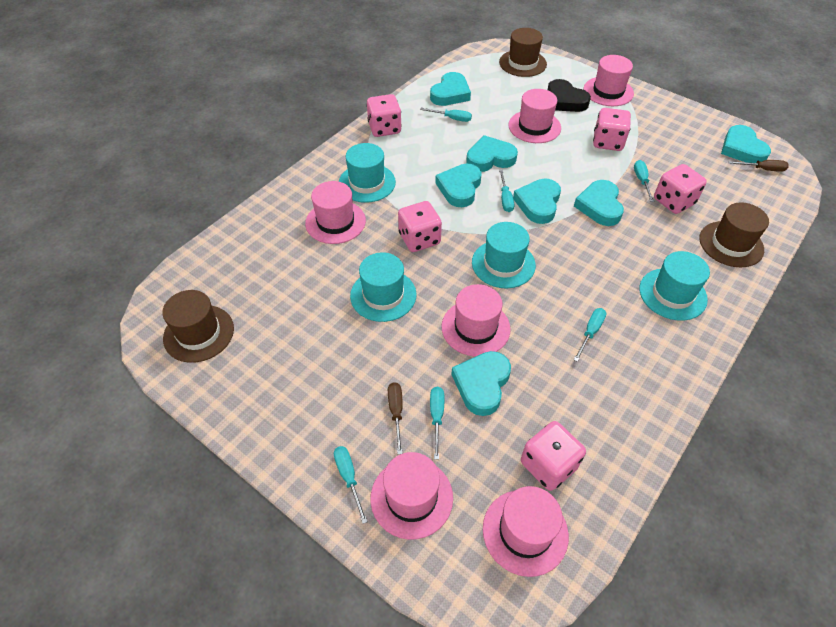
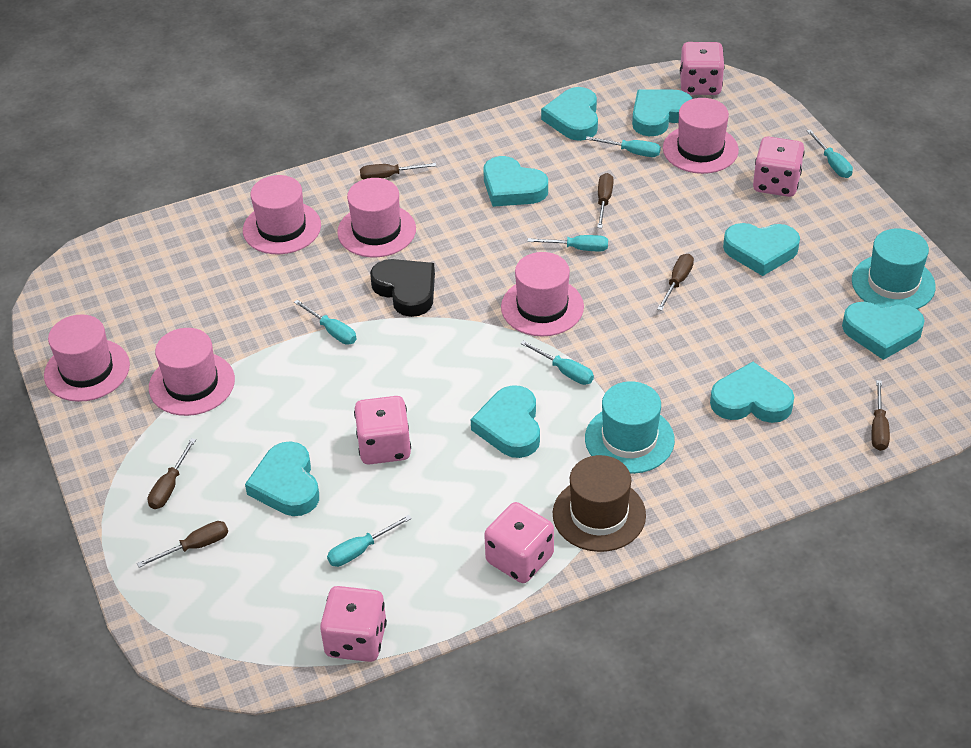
brown hat: [162,290,234,363] [499,28,547,77] [699,202,769,267] = 3 -> [553,455,646,552] = 1
brown screwdriver: [388,382,403,454] [729,160,789,172] = 2 -> [137,521,228,568] [148,438,196,509] [360,163,436,179] [597,173,614,228] [657,254,694,311] [872,380,890,451] = 6
turquoise hat: [339,143,396,203] [350,252,416,322] [472,222,536,288] [639,251,710,321] = 4 -> [585,381,675,474] [852,228,936,309] = 2
turquoise heart: [430,72,471,106] [435,164,482,207] [451,351,511,416] [466,135,518,172] [513,178,561,224] [574,180,624,226] [721,125,771,163] = 7 -> [245,441,319,516] [471,385,540,458] [483,156,548,207] [541,87,598,141] [632,89,692,136] [710,362,794,423] [723,223,800,276] [842,302,925,360] = 8

